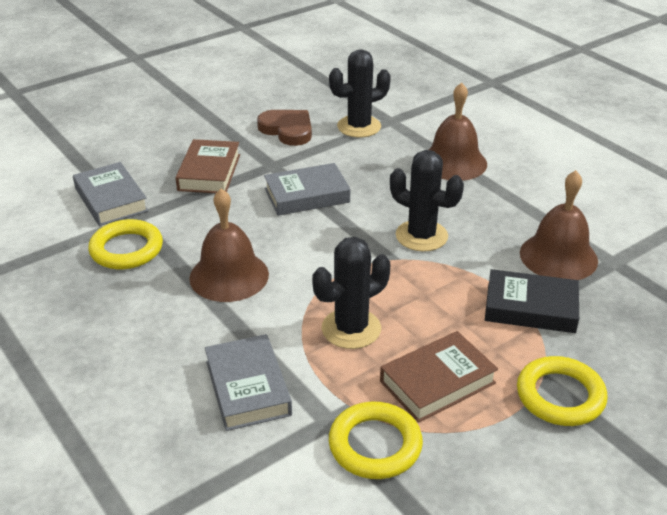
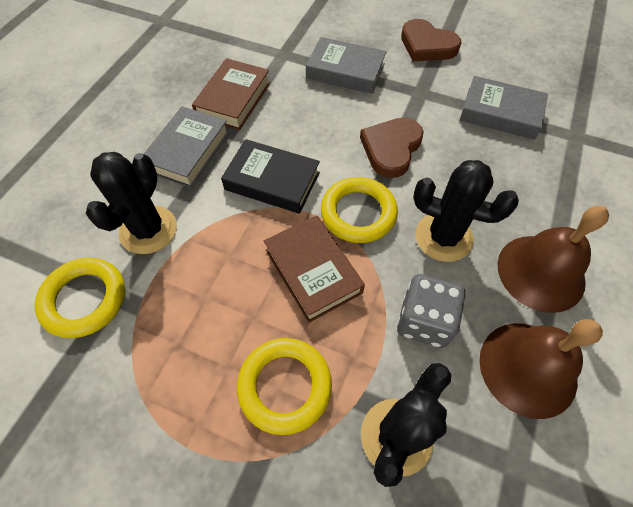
brown bell: [189,189,269,302] [429,82,487,181] [520,170,598,280] = 3 -> [479,319,603,419] [497,206,609,313] = 2
brown heart: [257,110,312,146] = 1 -> [360,118,424,178] [401,19,461,61] = 2
grey dice: none = 0 -> [397,274,465,348] = 1

